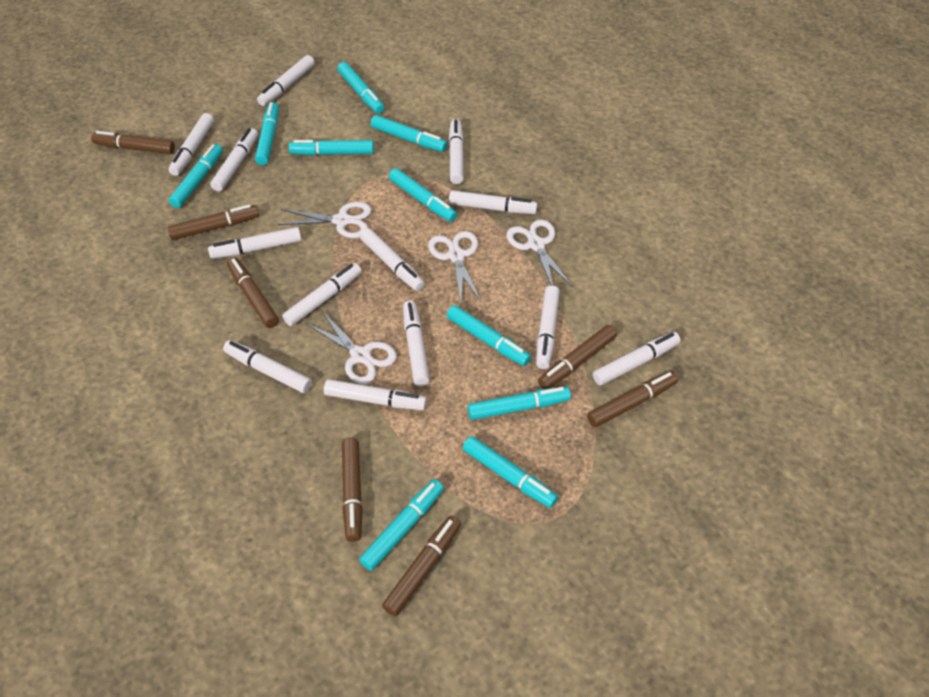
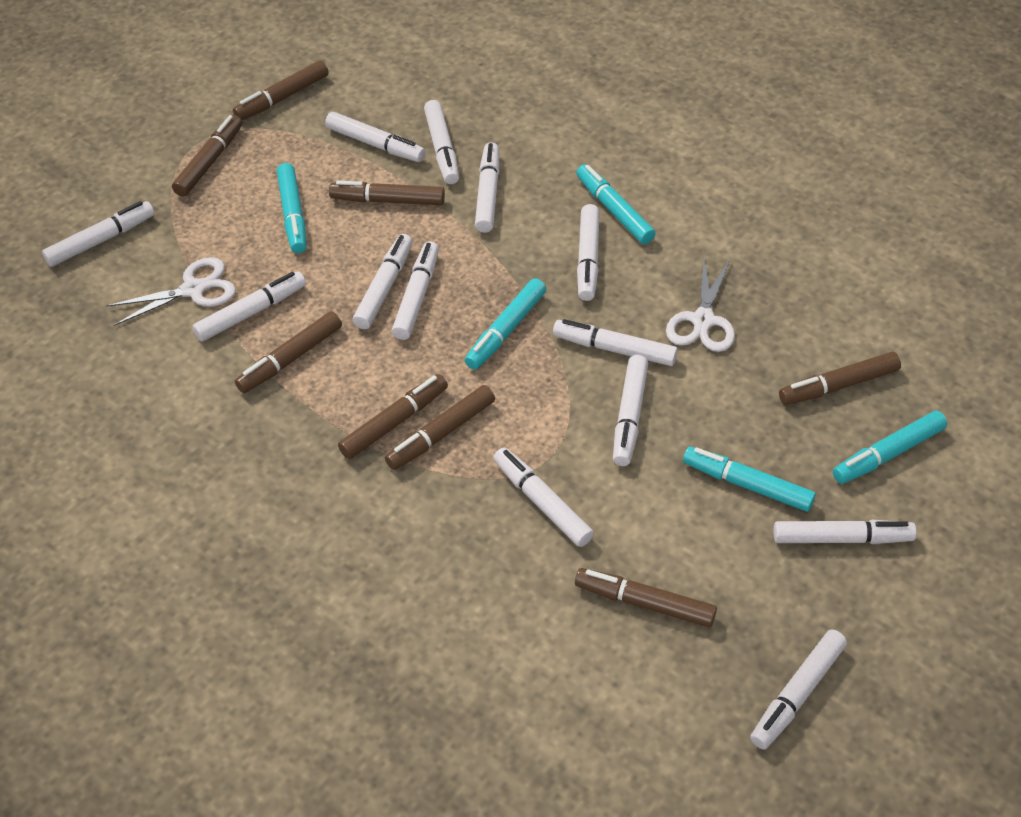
brown marker: [91,131,175,154] [167,204,259,240] [227,257,279,328] [342,438,363,542] [382,516,461,616] [538,325,617,389] [587,371,678,427] = 7 -> [172,115,242,197] [233,60,329,120] [235,311,342,393] [329,180,445,205] [338,374,448,459] [385,385,495,470] [575,568,717,627] [779,351,901,405] = 8
turquoise marker: [169,144,223,208] [255,102,279,165] [289,140,374,155] [337,62,384,114] [359,479,444,571] [371,115,447,152] [389,168,457,222] [447,305,531,366] [463,436,558,508] [468,386,571,420] = 10 -> [277,163,307,253] [465,278,546,370] [576,164,656,244] [683,446,816,512] [833,411,947,484] = 5
white scissors: [278,202,372,238] [306,311,397,384] [428,231,481,303] [506,219,573,287] = 4 -> [106,257,236,326] [666,257,735,352] = 2

